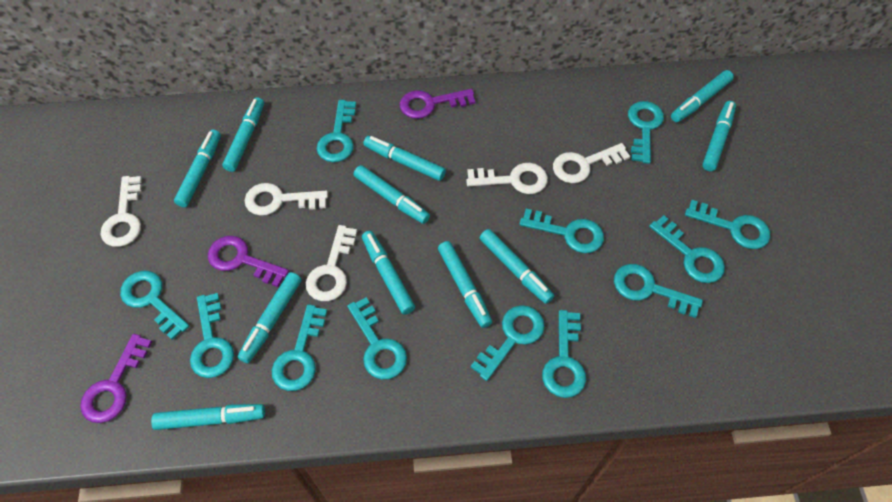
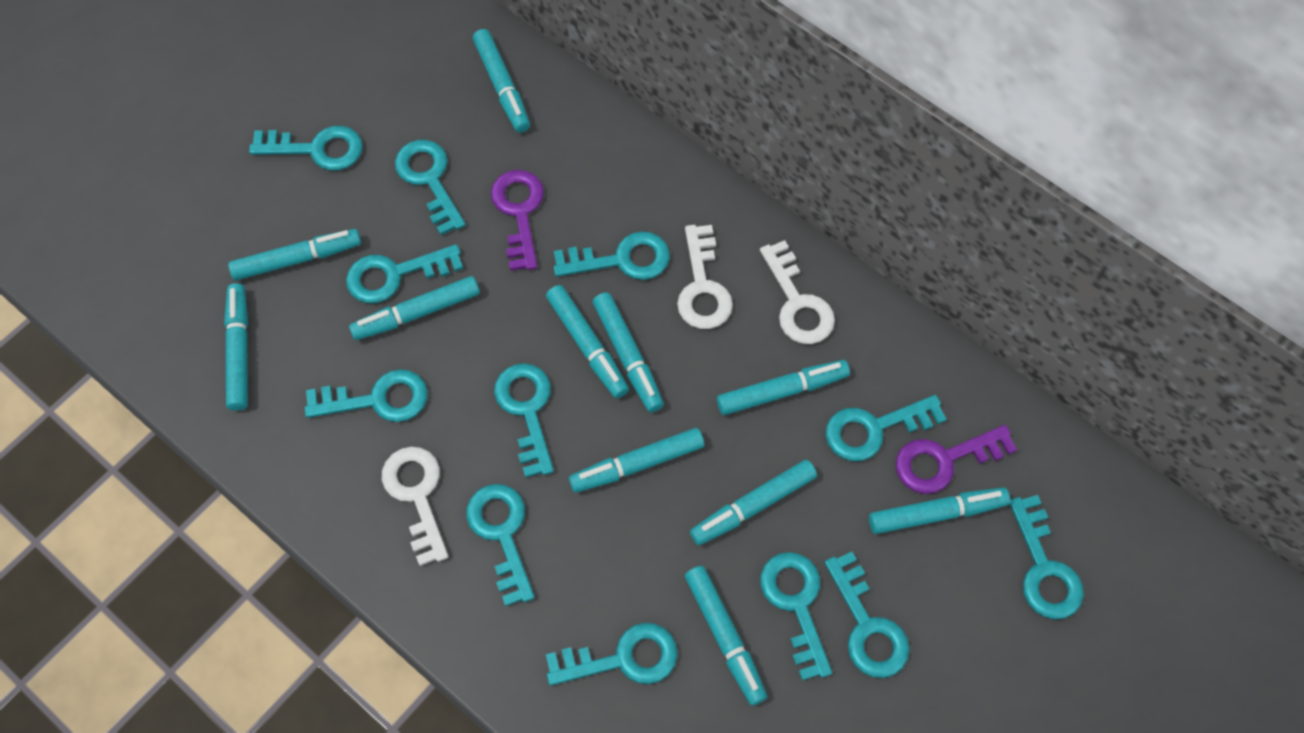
purple key: [80,334,152,423] [208,236,289,287] [400,89,475,119] = 3 -> [491,170,544,271] [896,425,1017,494] = 2
white key: [101,176,142,247] [244,183,328,216] [306,225,357,301] [466,163,548,194] [553,143,630,183] = 5 -> [382,447,449,566] [677,225,733,329] [760,240,835,344] = 3

